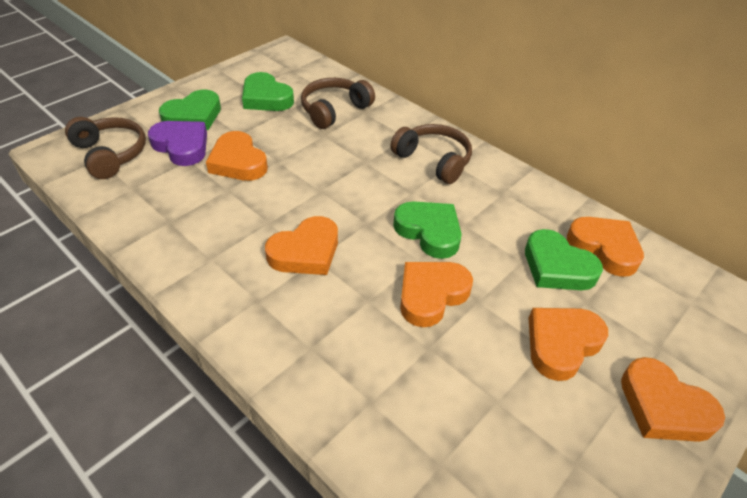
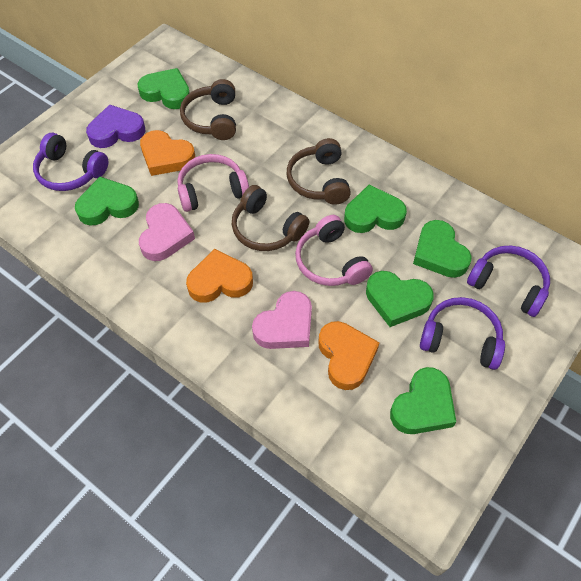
green heart: [159,90,221,130] [242,72,294,111] [393,201,462,259] [525,229,603,290] = 4 -> [75,177,139,226] [138,68,189,109] [344,184,407,233] [366,271,434,327] [390,367,456,434] [413,220,472,278] = 6
orange heart: [206,131,268,181] [265,216,338,275] [400,262,473,327] [529,308,608,381] [567,217,644,277] [621,357,725,442] = 6 -> [140,130,195,176] [186,249,253,303] [318,321,380,390] = 3
pink headphones: none = 0 -> [177,154,249,212] [295,215,373,286] = 2
pink heart: none = 0 -> [139,203,195,261] [252,291,312,349] = 2
purple headphones: none = 0 -> [33,133,108,191] [420,297,505,370] [467,245,550,317] = 3

